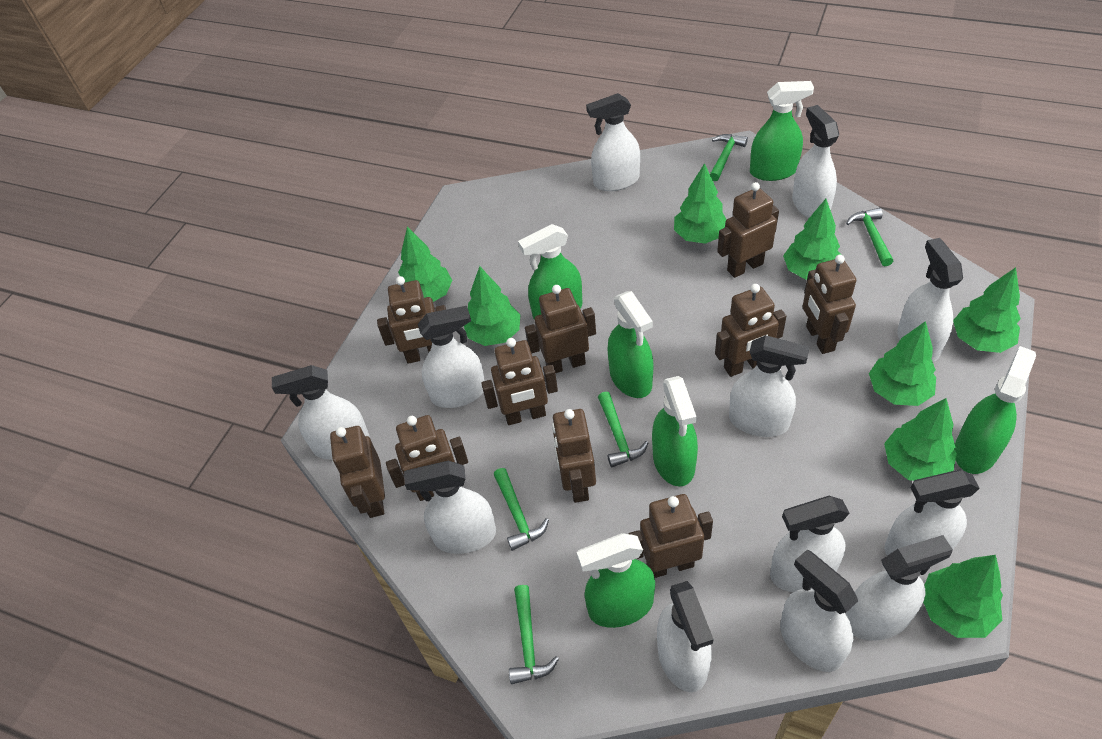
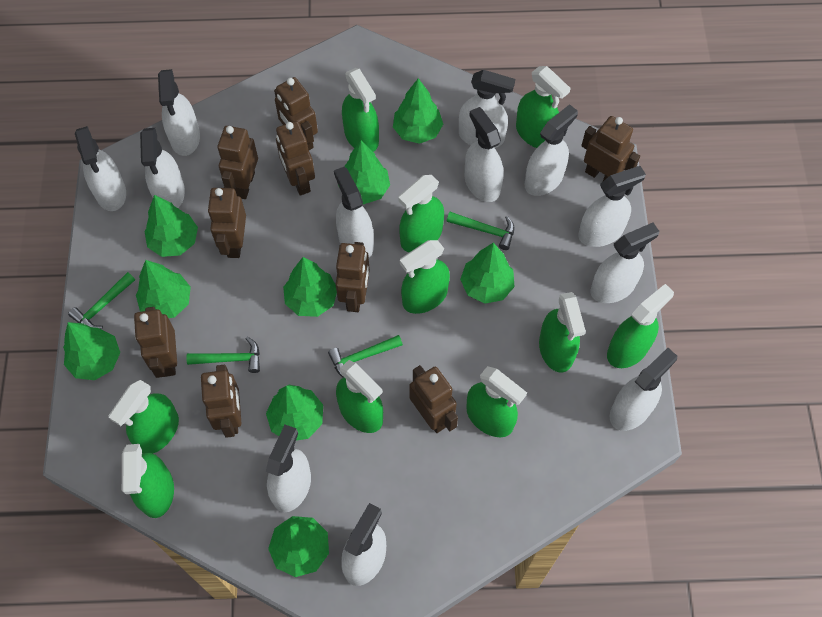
brown robot: [330,426,385,518] [377,276,446,364] [386,415,468,501] [481,338,558,425] [525,285,596,373] [552,409,596,503] [629,494,713,578] [715,284,786,377] [717,182,779,278] [802,255,856,354] = 10 -> [134,307,177,378] [201,365,241,438] [208,188,246,258] [217,126,258,199] [274,77,318,150] [276,121,315,195] [336,242,370,312] [409,365,458,433] [581,116,640,181] = 9
green hammer: [493,468,549,551] [509,585,559,684] [598,392,648,467] [710,134,748,181] [846,208,893,266] = 5 -> [68,272,135,329] [186,337,260,373] [328,335,403,378] [447,212,514,250] = 4
green spray bottle: [518,224,582,320] [577,533,655,628] [607,291,654,398] [652,376,698,486] [750,81,814,181] [954,346,1036,474] = 6 -> [109,380,179,453] [122,444,174,518] [336,360,383,433] [342,68,379,152] [399,175,444,252] [400,240,450,314] [466,366,527,437] [516,66,571,148] [539,292,586,373] [607,284,674,368] = 10
green tree: [398,227,452,302] [464,266,521,346] [674,163,727,244] [783,199,841,280] [869,321,936,406] [884,398,957,481] [923,555,1003,638] [953,267,1021,353] = 8 -> [63,322,120,380] [136,260,191,318] [144,195,198,257] [266,385,323,441] [268,516,329,577] [283,257,337,317] [338,140,390,204] [393,78,443,144] [460,242,515,304] = 9

